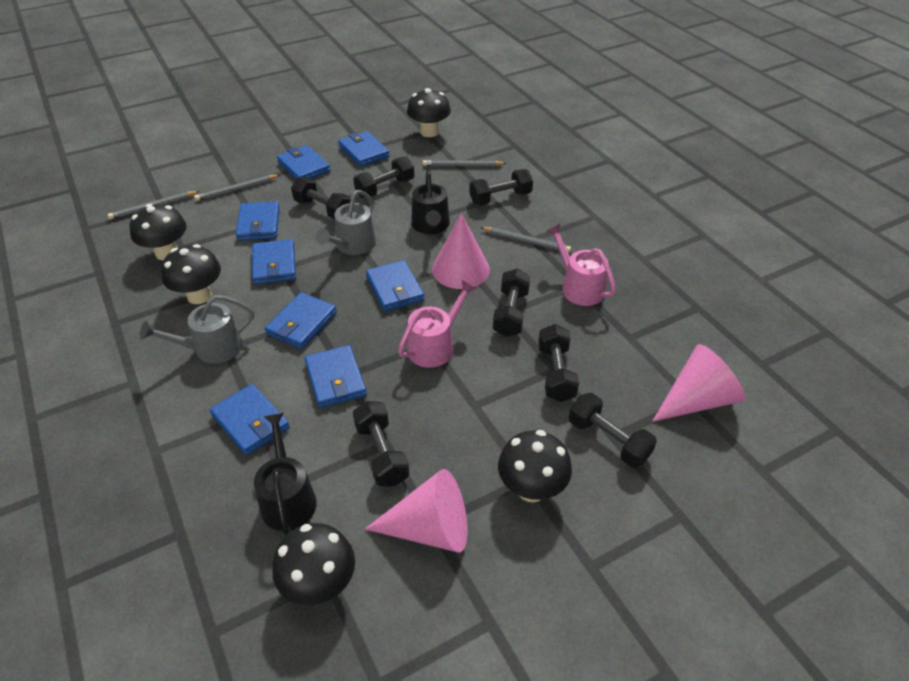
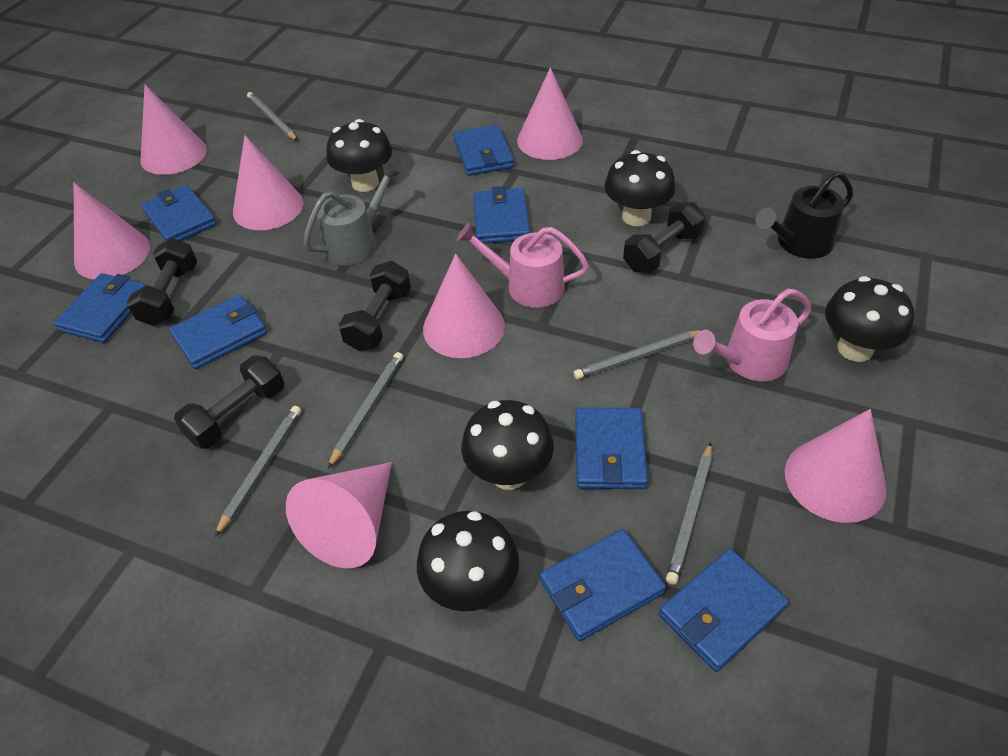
black dumbbell: [291,177,351,220] [353,156,414,198] [353,401,410,486] [469,169,533,205] [493,268,530,337] [538,324,579,402] [569,393,657,468] = 7 -> [127,238,197,326] [174,355,285,449] [339,261,411,351] [623,202,706,273] = 4
black watering can: [254,413,317,535] [411,170,450,234] = 2 -> [755,171,853,259] = 1
grey pencil: [108,191,199,219] [194,175,280,201] [423,160,507,166] [480,227,571,253] = 4 -> [215,406,301,537] [247,92,298,141] [328,352,403,468] [574,330,701,379] [666,443,712,585] = 5
grey watering can: [140,295,254,364] [316,190,376,255] = 2 -> [303,164,400,266] = 1
pink cone: [365,469,467,552] [432,213,490,289] [652,344,745,422] = 3 -> [74,183,150,280] [141,84,207,175] [233,135,304,230] [286,462,392,568] [423,254,505,358] [517,67,583,160] [785,409,887,523] = 7

